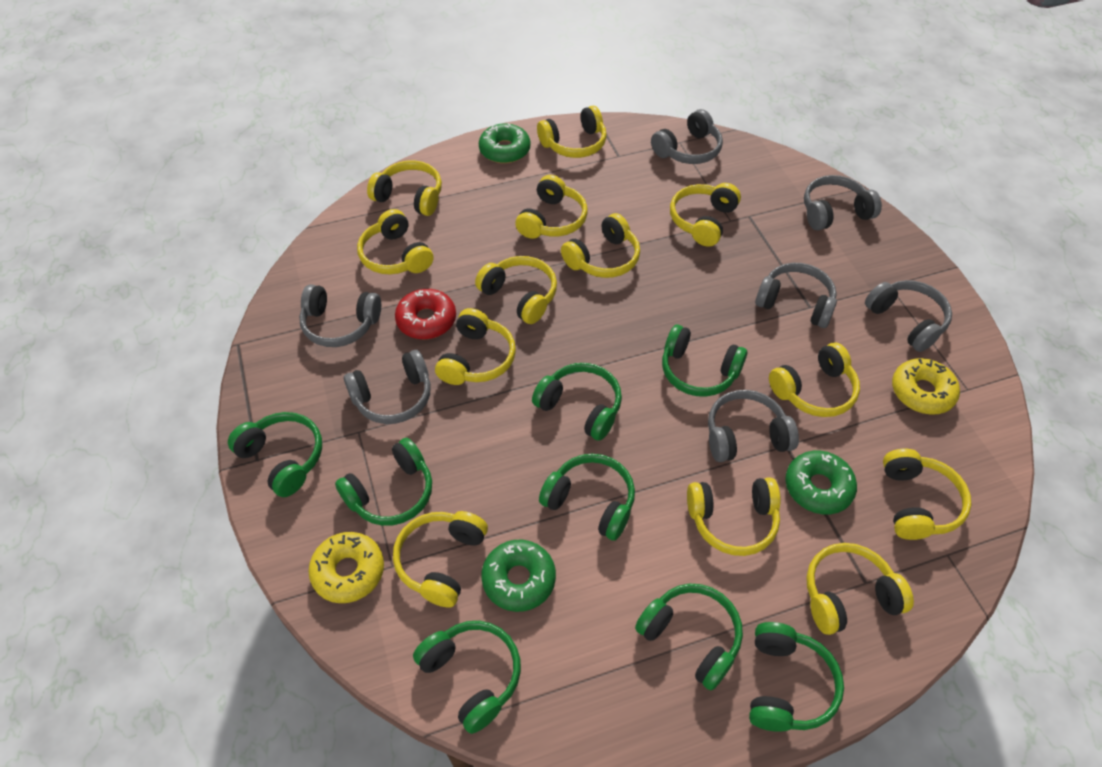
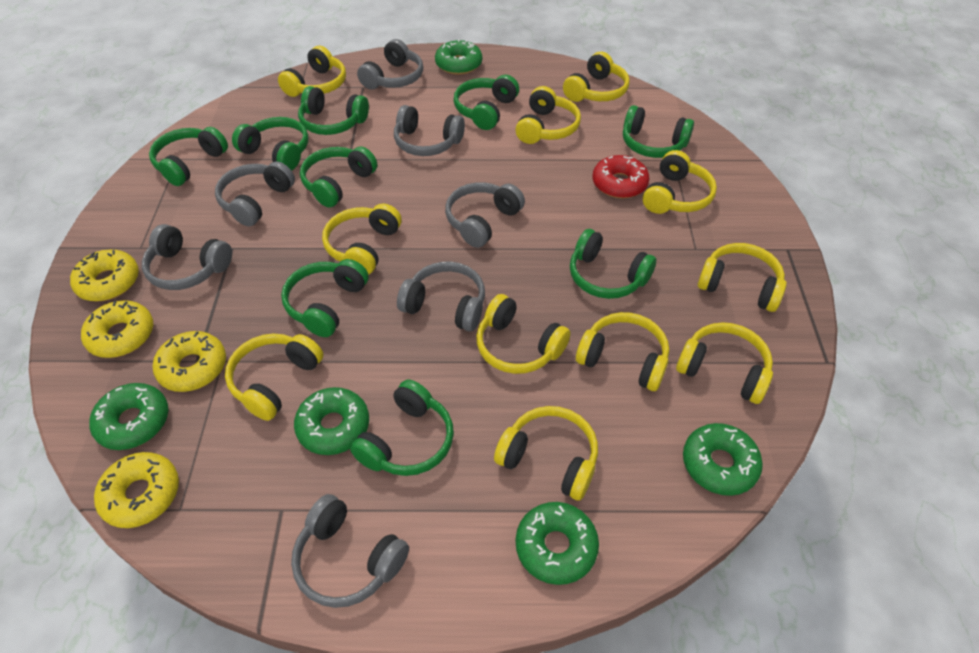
green donut: [479,123,530,164] [481,540,556,612] [785,451,857,514] = 3 -> [89,383,169,450] [294,387,369,455] [435,39,482,75] [516,502,599,585] [683,423,763,496] = 5
green headphones: [228,412,322,497] [335,438,432,526] [413,621,521,734] [532,363,622,441] [539,454,635,541] [635,583,743,690] [662,324,747,397] [749,622,844,732] = 8 -> [149,127,228,186] [232,117,308,171] [281,259,369,337] [298,86,369,135] [300,147,377,208] [350,380,454,476] [453,75,519,130] [570,229,656,299] [623,105,694,158] = 9
yellow donut: [309,532,384,603] [892,358,960,415] = 2 -> [70,250,139,301] [81,300,153,358] [94,452,179,528] [153,331,226,392] = 4
yellow headphones: [357,209,433,274] [367,160,442,216] [393,511,488,608] [435,308,516,385] [475,256,557,324] [515,175,588,239] [537,106,607,158] [561,213,640,278] [670,183,741,247] [687,477,781,556] [769,343,860,417] [806,543,914,635] [883,449,972,540] = 13 -> [225,334,324,421] [278,46,346,97] [322,203,402,275] [476,294,570,374] [494,406,598,501] [515,86,581,144] [563,52,630,102] [576,312,669,391] [643,150,717,214] [676,322,773,404] [698,243,787,312] = 11

